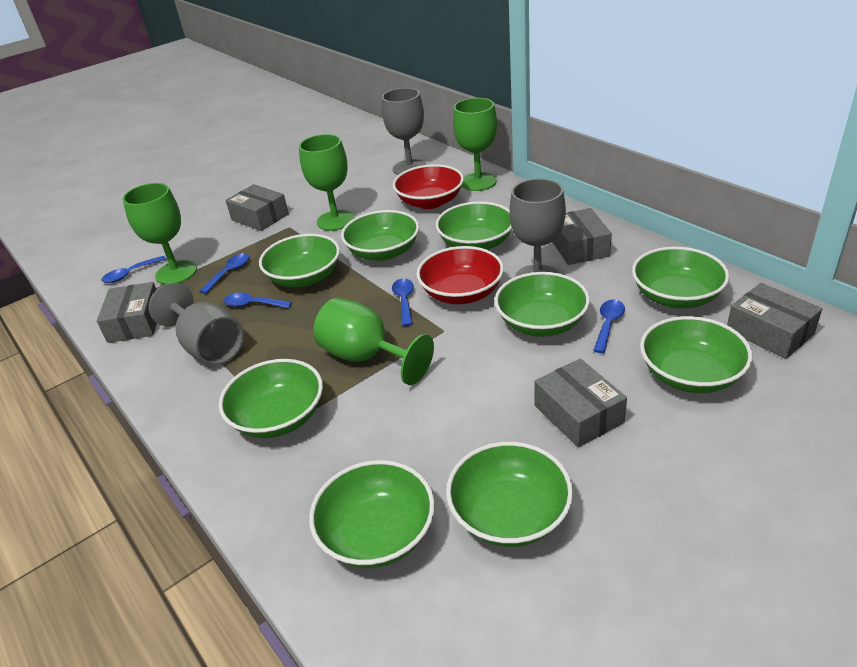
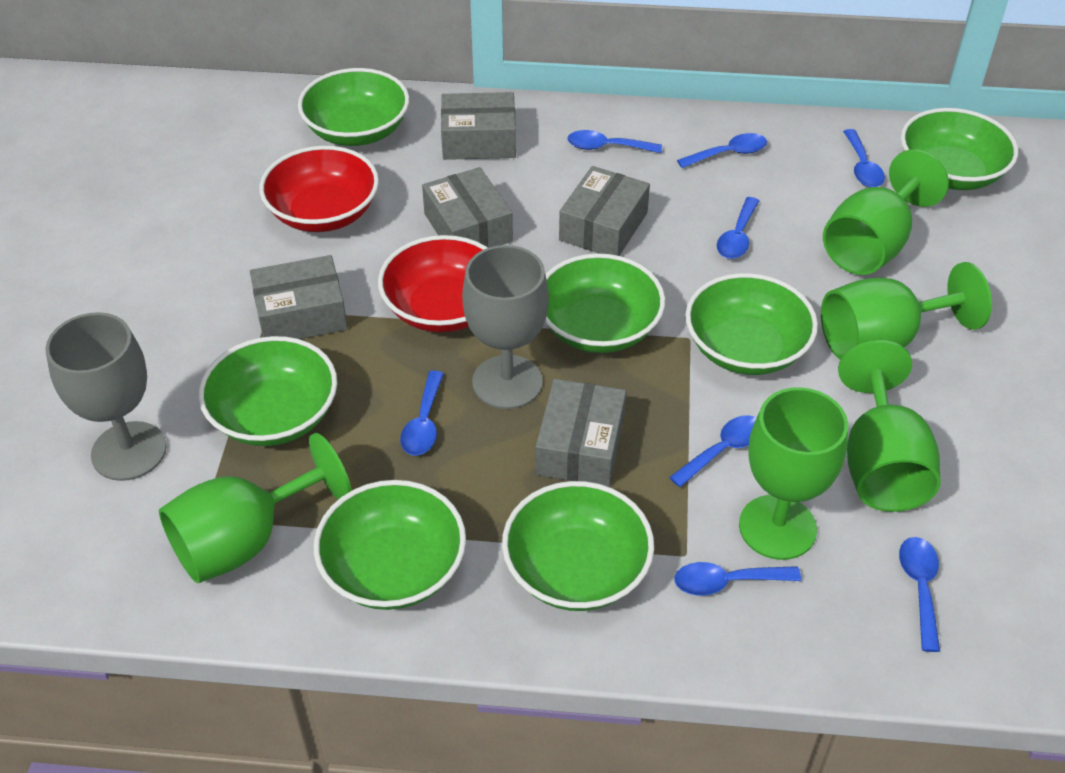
blue spoon: [101,256,167,283] [200,253,249,294] [223,293,292,308] [392,278,414,326] [593,300,625,353] = 5 -> [400,371,444,456] [567,130,662,153] [669,415,756,487] [674,562,801,595] [677,133,767,168] [717,197,759,259] [843,129,885,187] [899,537,940,652] = 8
green bowl: [219,359,323,438] [259,234,340,287] [309,460,435,568] [341,210,419,261] [435,201,512,250] [446,442,573,547] [494,272,590,337] [632,247,730,308] [640,316,753,393] = 9 -> [198,336,337,446] [298,68,409,146] [314,480,466,610] [502,481,654,611] [545,253,665,353] [685,273,818,375] [901,108,1018,190] = 7
green goblet: [122,183,197,285] [299,134,355,231] [313,298,434,385] [453,98,497,191] = 4 -> [159,433,352,583] [739,387,848,560] [821,262,992,360] [823,149,949,275] [838,340,940,512] = 5
grey goblet: [149,283,244,365] [382,88,427,175] [509,179,566,277] = 3 -> [45,312,167,481] [462,245,549,409] = 2

